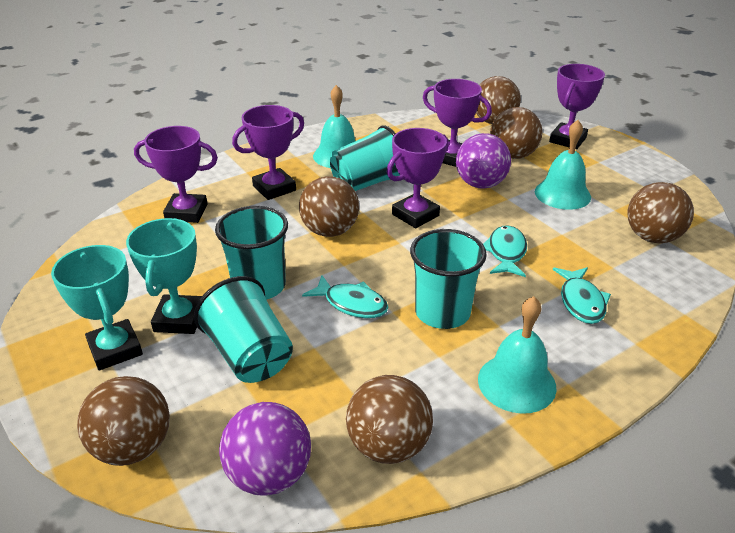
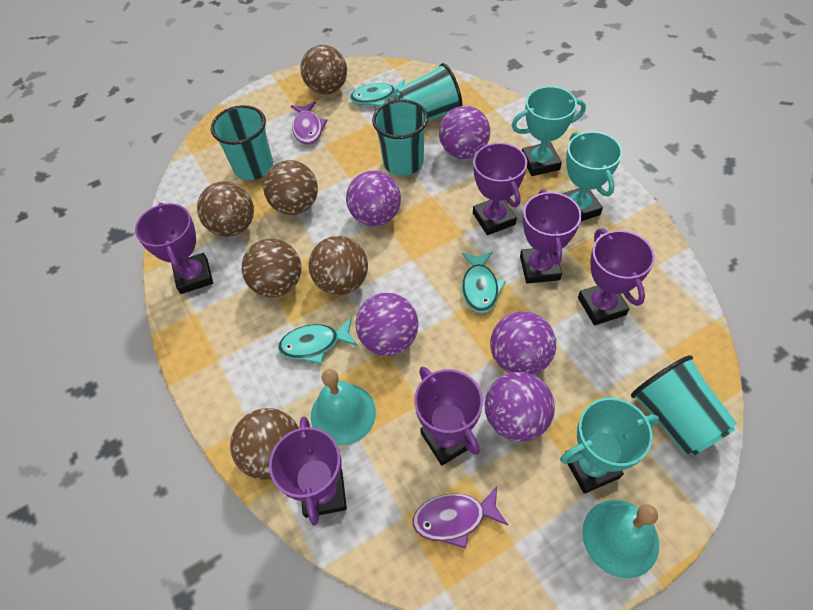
purple ball: [219,402,311,496] [456,133,511,189] = 2 -> [346,171,401,226] [355,293,419,356] [439,106,490,159] [485,372,555,442] [490,311,556,375] = 5
purple fish: none = 0 -> [291,101,328,144] [413,486,508,549] = 2
purple trophy: [134,126,218,223] [232,105,304,200] [387,128,449,228] [423,79,492,167] [549,64,605,149] = 5 -> [135,203,213,294] [269,416,347,526] [414,367,483,465] [473,143,527,235] [520,190,582,284] [578,228,655,326] = 6
turquoise bell: [313,85,355,168] [478,296,556,414] [535,120,591,210] = 3 -> [311,369,376,446] [582,500,659,578] = 2
turquoise trophy: [51,245,143,371] [126,218,202,334] = 2 -> [511,86,586,176] [560,398,659,494] [562,131,622,221] = 3

